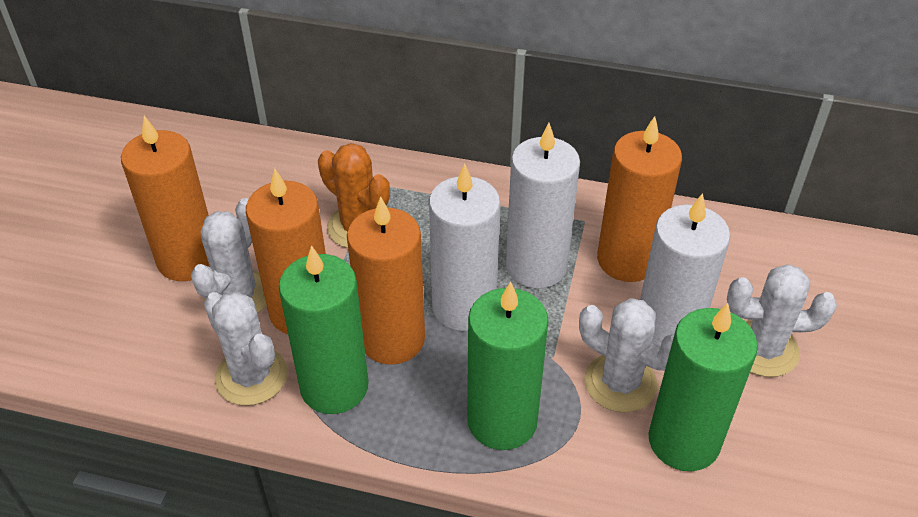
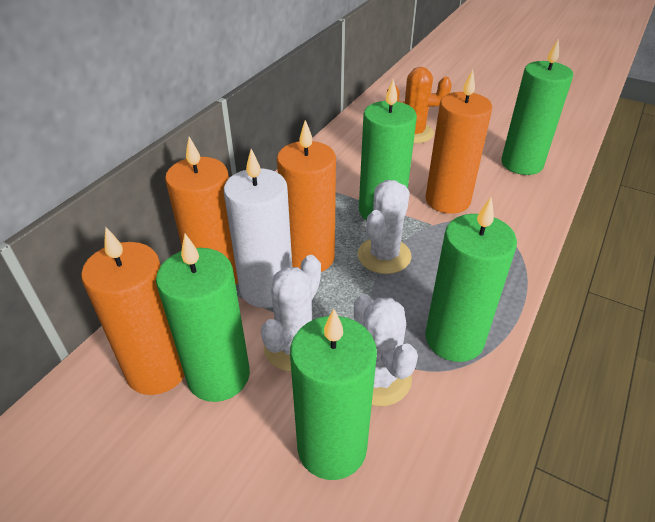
green candle: [279,245,369,414] [467,281,549,450] [648,303,758,471] = 3 -> [156,234,250,402] [290,309,377,480] [359,79,417,220] [425,197,517,362] [501,38,573,175] = 5
white cactus: [191,198,267,313] [204,291,288,406] [579,298,674,413] [727,264,837,377] = 4 -> [261,255,321,372] [354,294,418,406] [358,180,411,274] = 3
white candle: [429,164,500,331] [506,123,580,288] [640,193,730,346] = 3 -> [224,149,292,308] = 1

